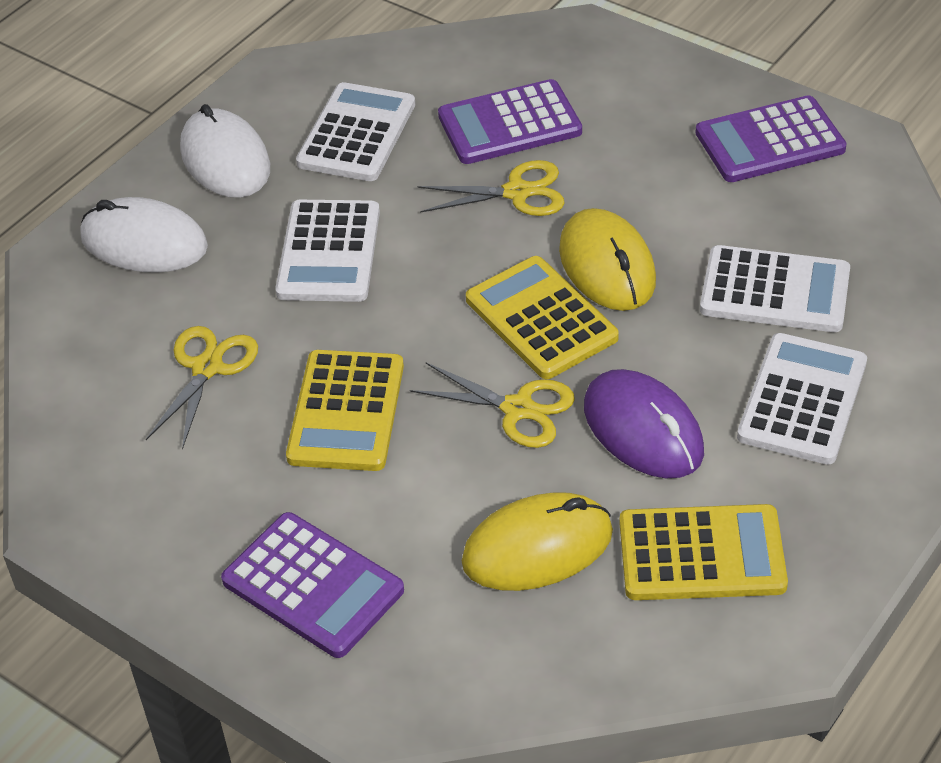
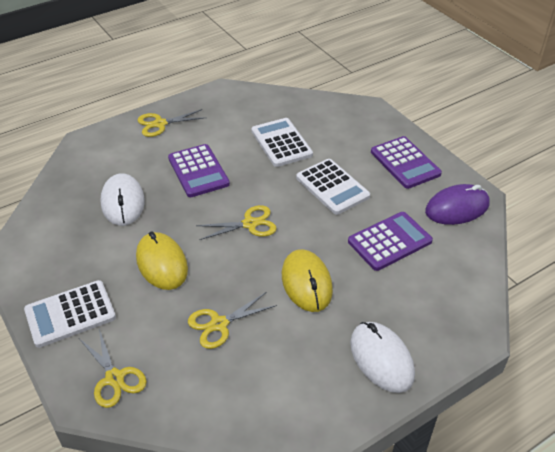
white calculator: [275,200,380,302] [296,82,415,181] [700,245,850,332] [737,333,867,465] = 4 -> [24,280,116,348] [251,118,313,167] [296,159,370,215] = 3
yellow calculator: [286,350,404,471] [466,256,619,379] [619,504,788,600] = 3 -> none = 0
yellow scissors: [146,326,258,450] [410,363,575,448] [417,160,564,216] = 3 -> [80,329,147,408] [138,109,206,137] [188,292,277,349] [196,205,277,240] = 4

